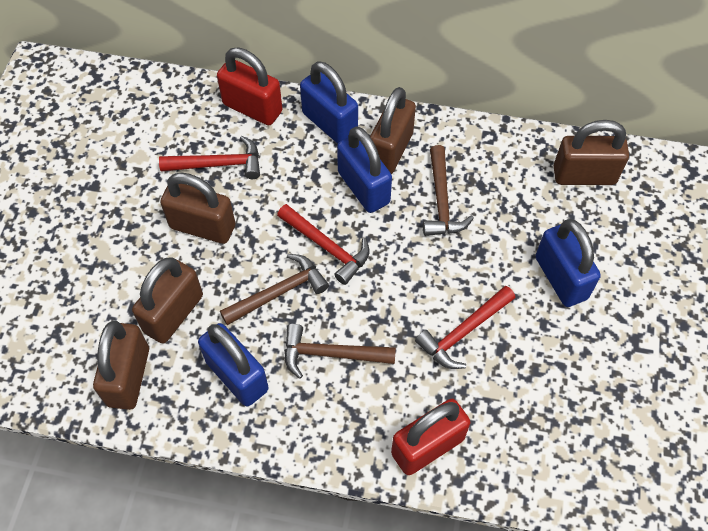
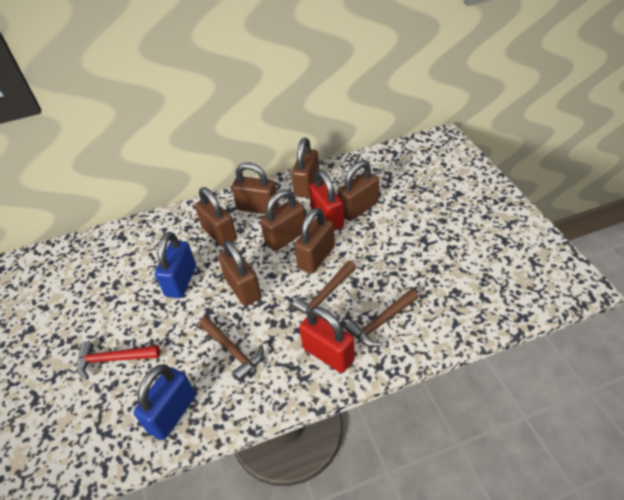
blue padlock: [198,323,269,407] [300,61,358,144] [337,126,392,213] [535,219,601,307] = 4 -> [134,364,195,440] [155,232,196,298] = 2
brown padlock: [93,320,149,410] [132,258,203,344] [160,173,235,244] [370,87,416,174] [553,120,629,185] = 5 -> [195,187,237,247] [218,240,261,306] [232,162,279,214] [260,190,306,251] [291,138,320,198] [294,208,335,274] [338,160,379,221] = 7
red hammer: [159,136,260,179] [277,204,369,285] [415,286,515,369] = 3 -> [77,342,160,379] = 1

